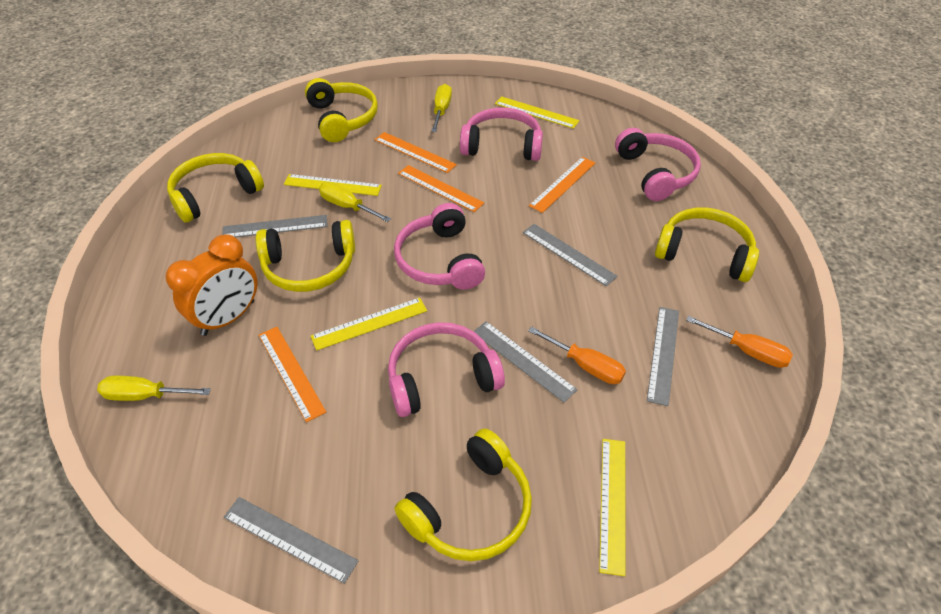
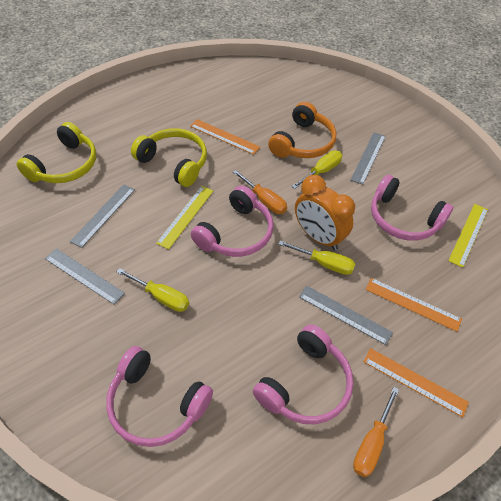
grey ruler: [222,215,328,237] [224,497,358,584] [474,321,578,403] [523,224,618,286] [647,307,679,406] = 5 -> [45,248,125,304] [70,184,135,248] [299,286,393,345] [350,132,386,185] = 4
orange headphones: none = 0 -> [268,102,336,158] = 1
orange ruler: [259,327,326,422] [375,132,457,173] [398,165,484,212] [529,157,595,213] = 4 -> [190,119,260,155] [363,348,469,417] [365,278,462,332] = 3
yellow headphones: [167,153,264,222] [256,220,355,292] [305,78,378,142] [395,429,532,561] [655,208,759,282] = 5 -> [17,122,96,183] [131,129,207,187] = 2
yellow ruler: [284,174,382,196] [311,298,427,351] [495,96,580,129] [599,439,625,576] = 4 -> [156,186,213,249] [448,204,488,268] = 2

